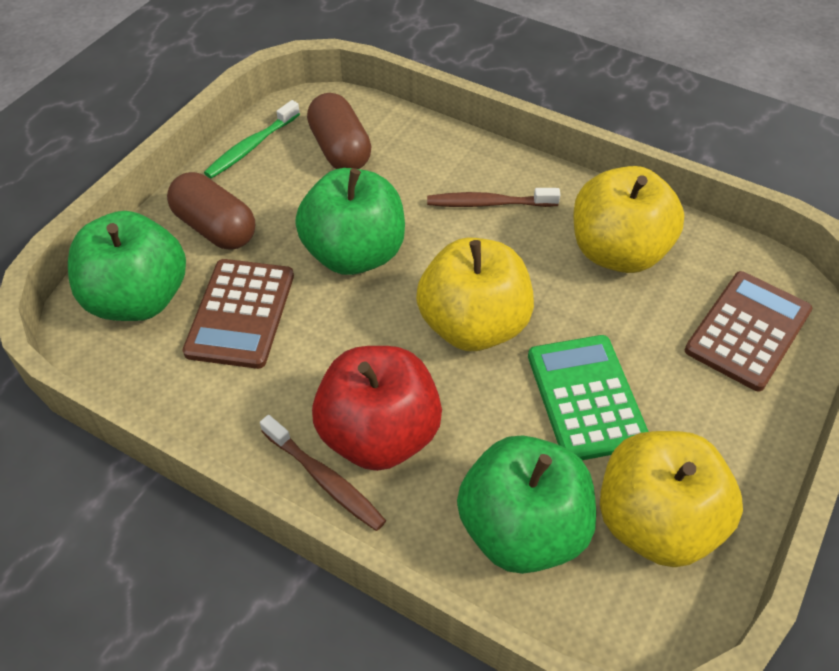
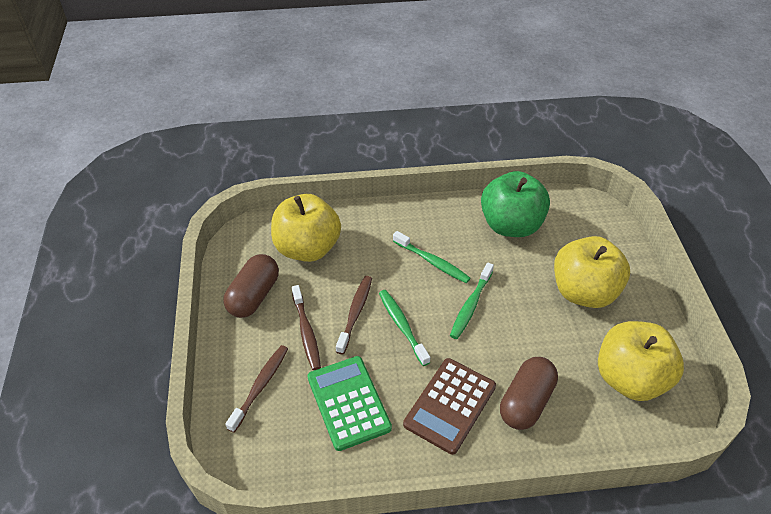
brown calculator: [182,259,294,369] [685,271,812,391] = 2 -> [403,358,496,455] = 1
brown toothbrush: [260,415,386,531] [427,188,560,207] = 2 -> [225,345,288,433] [292,285,321,370] [336,276,372,354] = 3
green apple: [68,211,186,321] [295,168,405,275] [457,436,596,574] = 3 -> [481,171,550,237] = 1
green toothbrush: [204,100,300,179] = 1 -> [379,290,430,366] [393,231,470,283] [450,263,494,339] = 3
red apple: [312,346,442,471] = 1 -> none = 0

